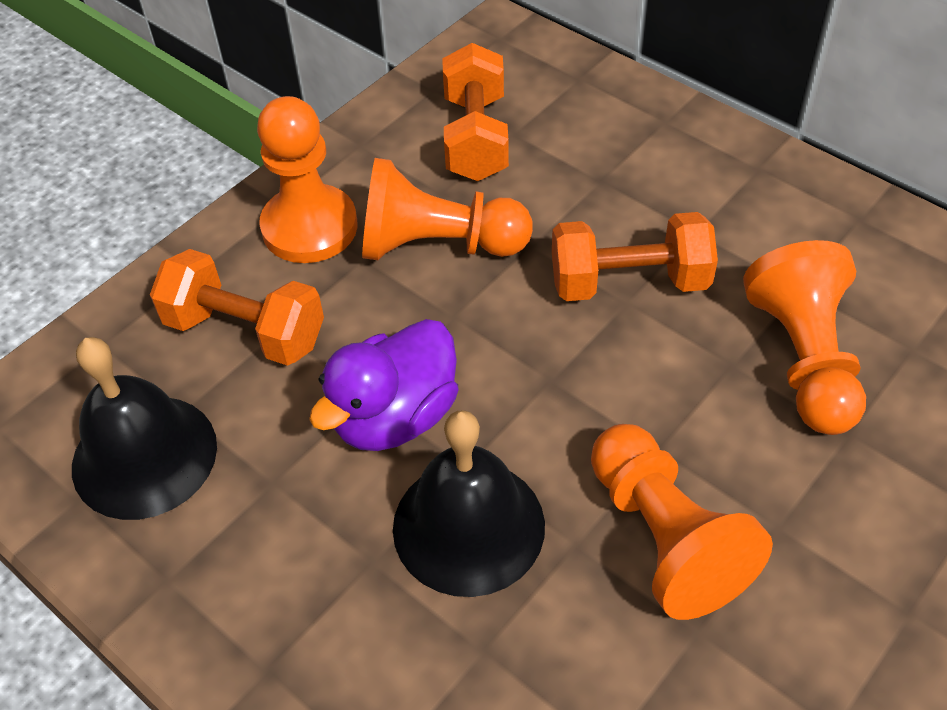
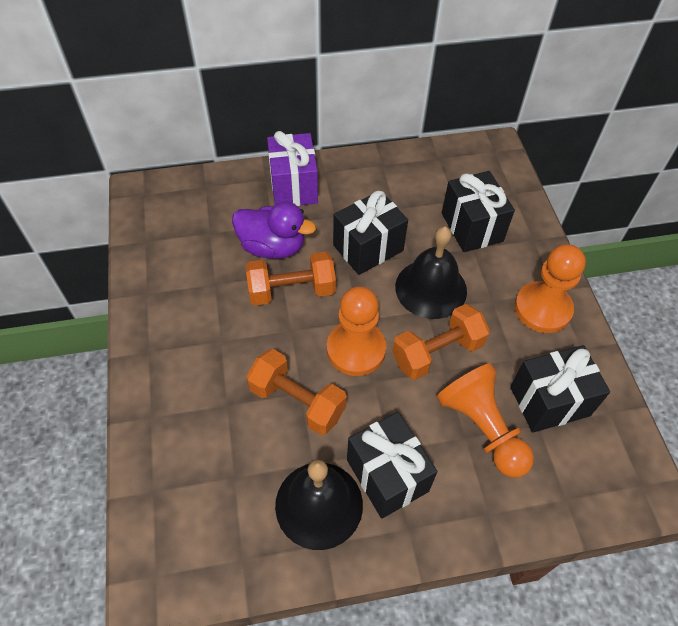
black gift: none = 0 -> [333,190,408,275] [347,412,438,519] [442,171,515,252] [510,345,610,433] = 4
orange pawn: [257,96,358,263] [362,158,533,260] [591,424,773,620] [743,240,866,435] = 4 -> [327,287,386,376] [437,363,534,478] [514,244,586,333] = 3
purple gift: none = 0 -> [267,131,318,206] = 1

